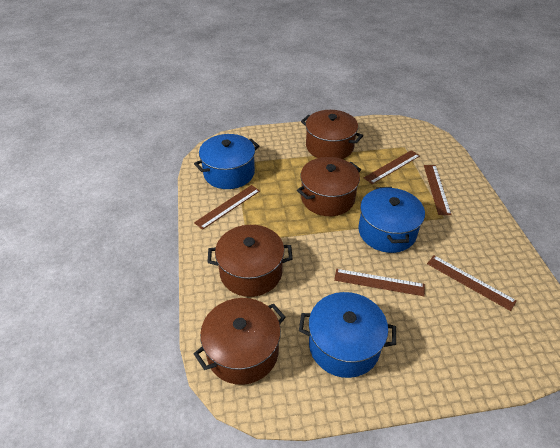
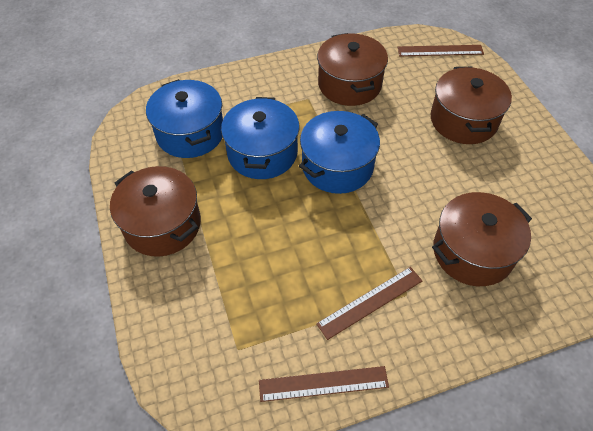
brown ruler: [194,185,260,230] [334,269,425,296] [364,150,420,184] [424,165,452,215] [427,255,517,311] = 5 -> [259,366,389,402] [316,267,422,340] [398,45,484,56] = 3

